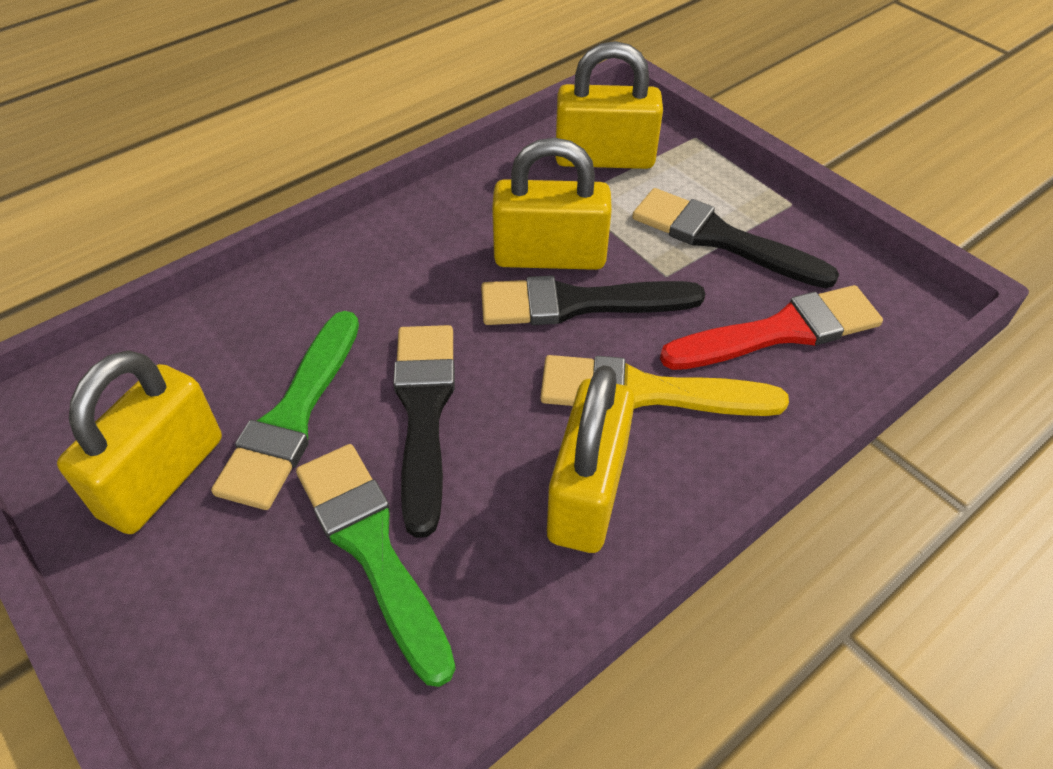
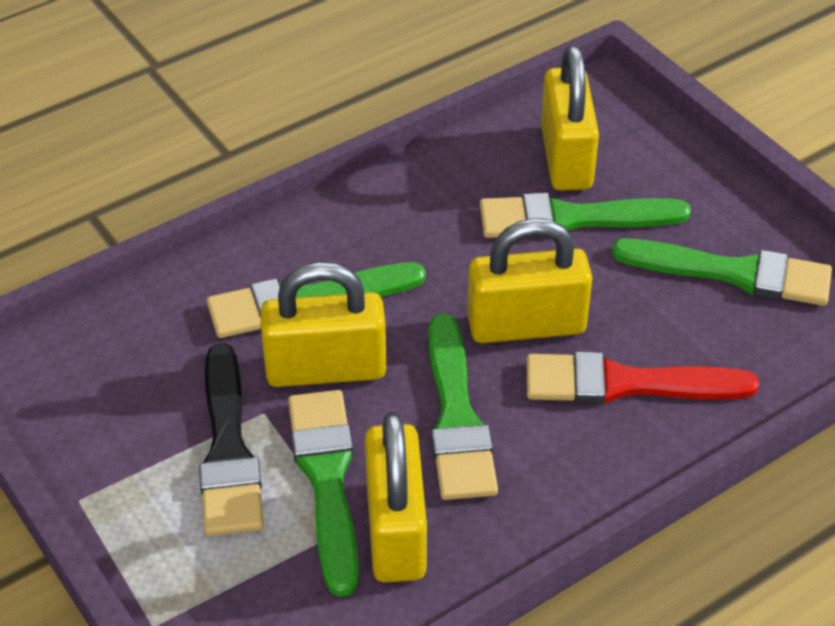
black brush: [393,325,455,538] [481,276,705,325] [632,188,839,288] = 3 -> [199,343,264,536] = 1
green brush: [211,311,359,510] [296,444,456,687] = 2 -> [207,262,426,338] [288,390,359,597] [428,314,498,500] [480,193,691,238] [612,239,832,306] = 5
yellow brush: [540,355,789,416] = 1 -> none = 0

